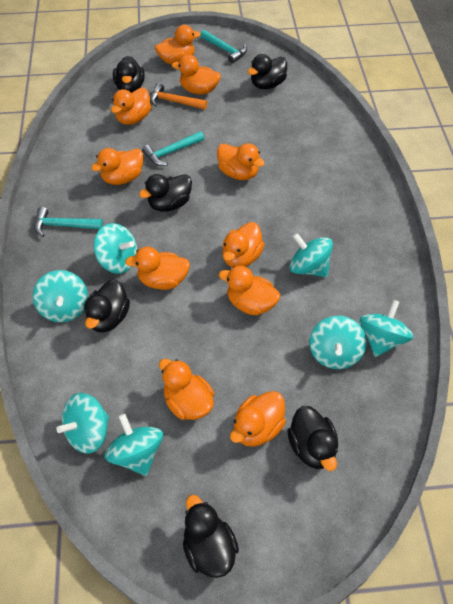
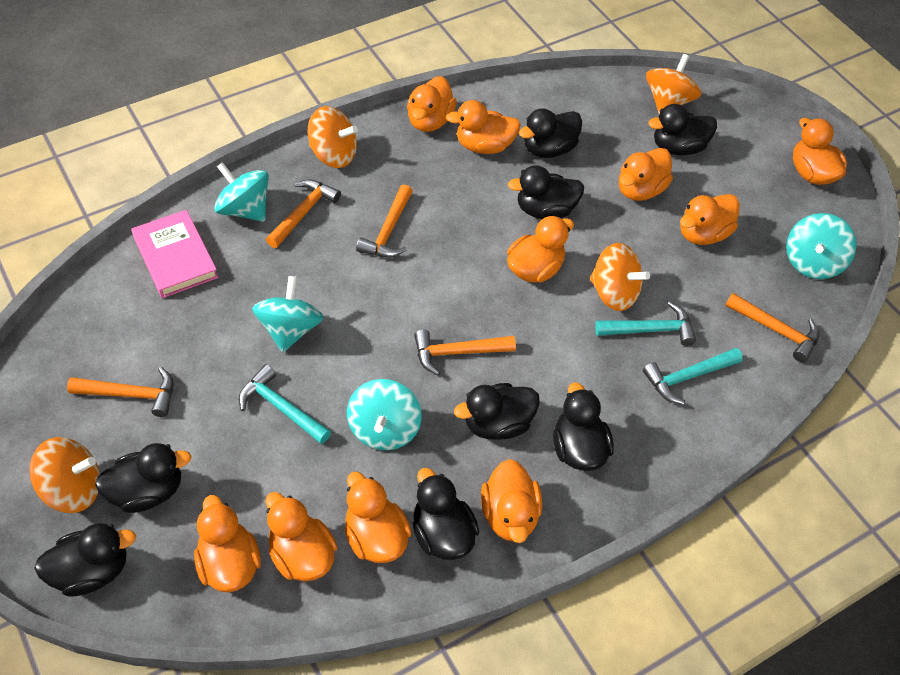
black duck: [84,280,130,333] [113,56,145,93] [139,174,192,212] [183,495,239,578] [248,54,287,89] [287,406,338,471] = 6 -> [34,523,136,597] [95,443,192,513] [413,468,479,560] [454,383,540,440] [508,165,584,219] [519,109,582,158] [553,382,614,471] [648,104,717,155] = 8
orange hammer: [150,83,207,110] = 1 -> [67,367,173,417] [266,180,341,248] [356,185,413,258] [414,330,516,375] [725,293,819,362] = 5
orange spinning top: none = 0 -> [29,437,100,513] [308,106,358,168] [590,243,650,311] [646,54,702,114] = 4
pink book: none = 0 -> [131,210,218,298] = 1
turquoise spinning top: [33,270,88,322] [56,393,109,454] [94,223,137,274] [104,414,163,476] [289,233,333,277] [309,316,367,369] [360,300,414,357] = 7 -> [214,162,269,222] [252,276,324,352] [347,379,422,450] [786,213,857,279] = 4

